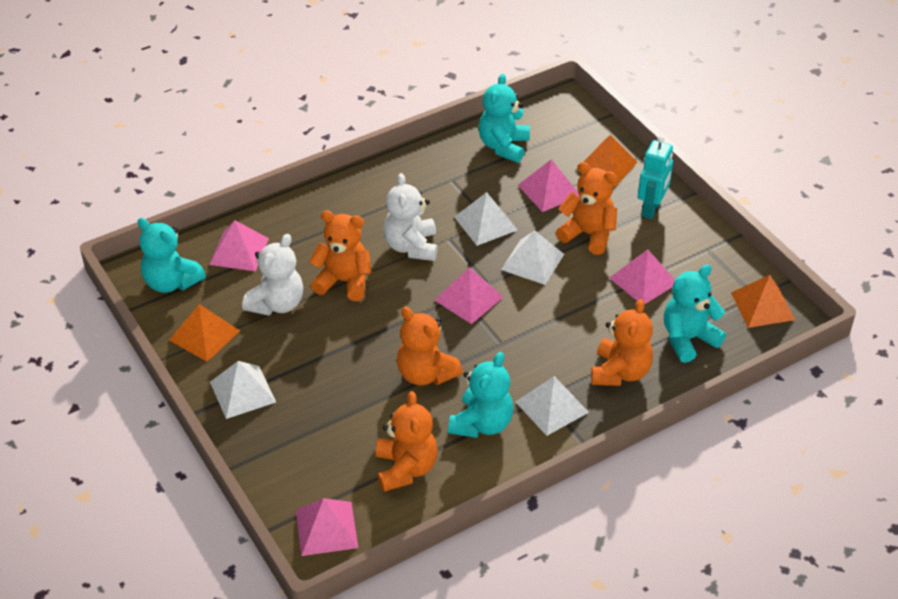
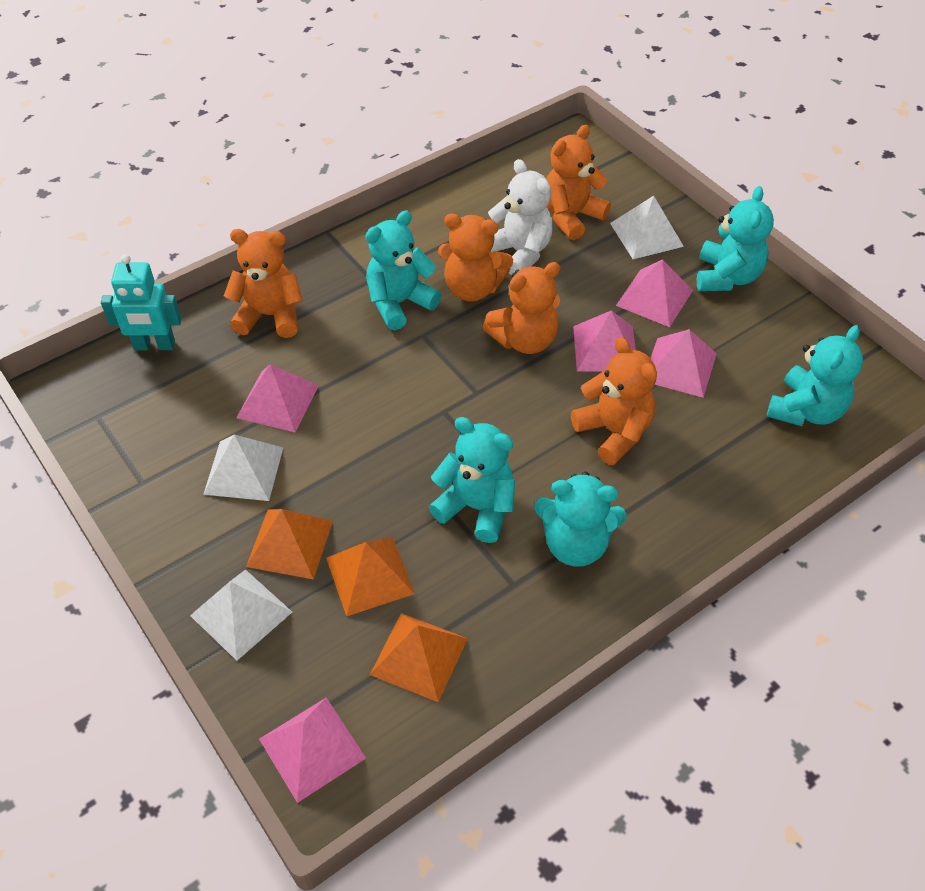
turquoise teddy bear: [138,218,206,293] [448,352,513,438] [479,74,530,163] [664,264,726,363] = 4 -> [365,211,441,331] [429,417,515,543] [534,472,627,567] [697,186,774,291] [767,325,863,426] = 5
white pyramid: [210,361,276,419] [454,192,518,246] [501,230,564,285] [515,376,589,436] = 4 -> [190,569,292,661] [203,435,284,501] [610,196,684,259] = 3
white teddy bear: [242,234,303,316] [383,173,438,261] = 2 -> [488,159,553,275] = 1

